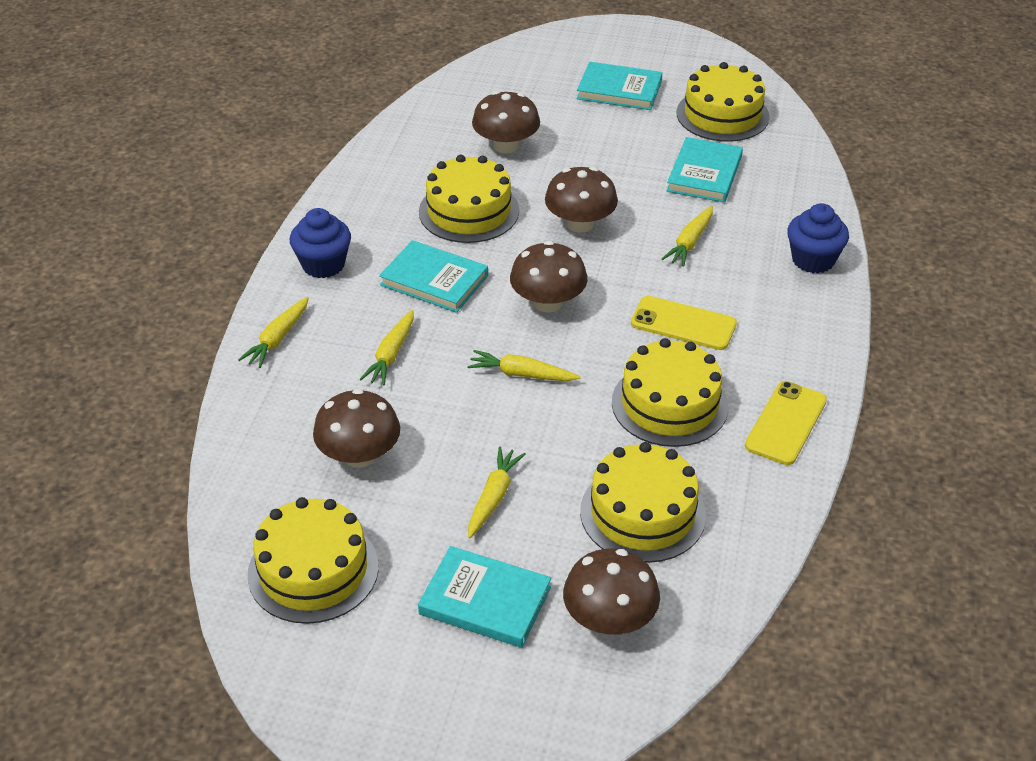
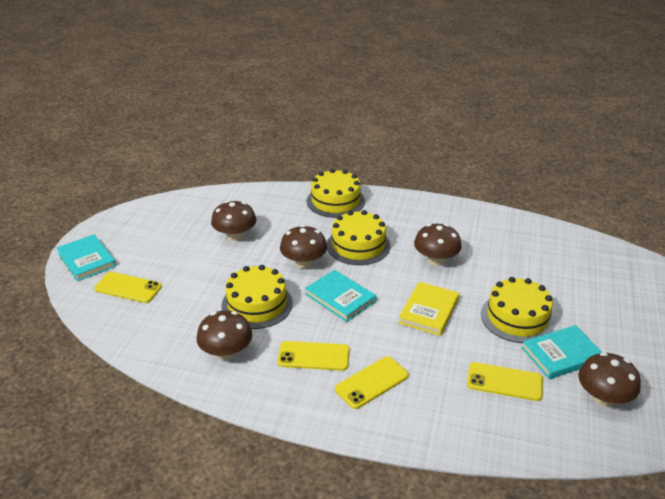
blue cupcake: [290,208,351,278] [787,203,849,273] = 2 -> none = 0
turquoise book: [379,240,488,313] [418,546,551,648] [577,62,662,110] [666,137,743,203] = 4 -> [57,234,116,281] [305,270,376,322] [522,325,602,379] = 3
yellow book: none = 0 -> [398,282,459,336] = 1
yellow cake: [248,497,379,624] [419,155,519,243] [580,442,706,563] [612,338,729,447] [676,62,770,142] = 5 -> [221,265,293,329] [307,169,365,218] [327,210,390,265] [481,277,555,343] = 4
yellow carrot: [238,297,309,368] [360,310,414,386] [467,350,581,381] [468,446,526,538] [662,206,713,267] = 5 -> none = 0
yellow phone: [631,296,737,350] [745,381,827,465] = 2 -> [94,272,162,303] [277,341,350,371] [335,356,409,409] [467,362,543,401] = 4

